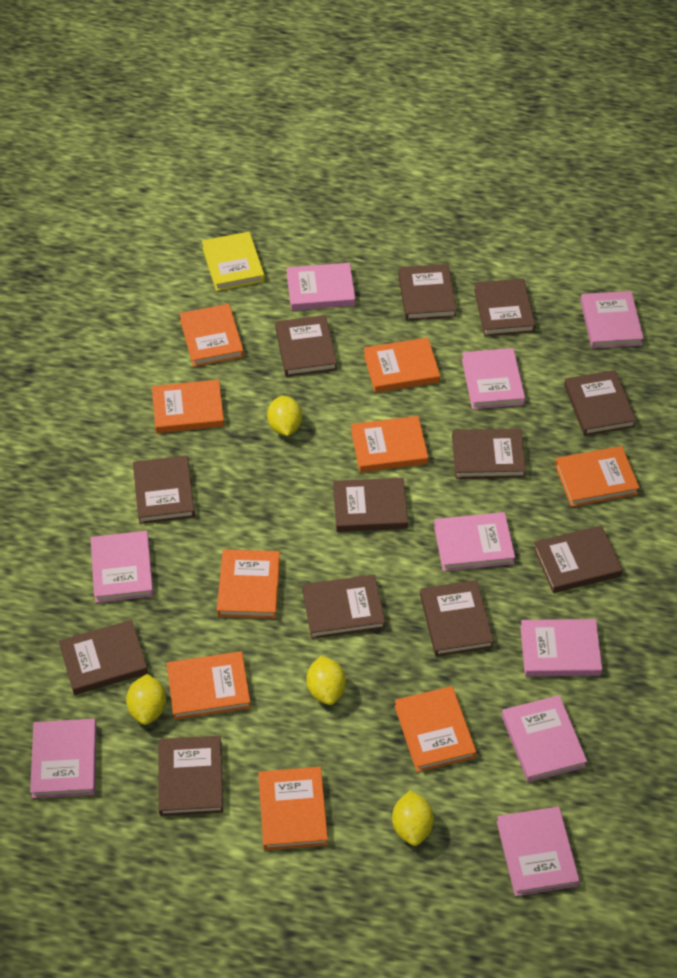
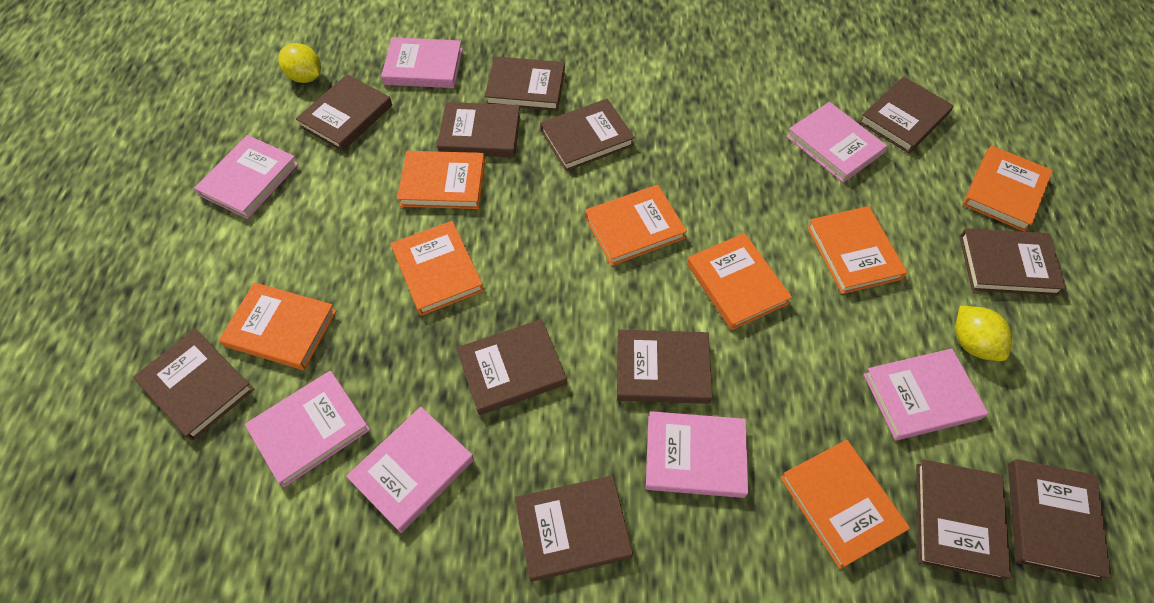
orange book: [152,380,224,433] [166,651,251,720] [179,304,244,367] [217,549,280,619] [258,767,328,850] [351,416,428,472] [364,338,440,393] [395,686,476,772] [555,446,640,507] = 9 -> [219,282,336,370] [391,221,484,316] [397,151,485,209] [585,185,687,266] [687,233,792,330] [780,440,910,569] [807,206,907,294] [963,146,1053,232] = 8
pink book: [30,719,97,798] [91,531,153,603] [287,263,355,310] [434,512,515,571] [462,348,525,409] [497,806,580,896] [502,695,587,782] [520,619,602,677] [580,291,644,349] = 9 -> [194,135,298,219] [245,371,370,487] [346,407,474,533] [381,37,463,88] [646,411,748,498] [786,102,887,183] [863,348,988,440] = 7
yellow book: [202,232,265,291] = 1 -> none = 0
yellow lemon: [126,674,166,725] [267,396,302,436] [307,656,346,705] [392,790,434,846] = 4 -> [278,43,321,83] [955,306,1012,361] = 2

